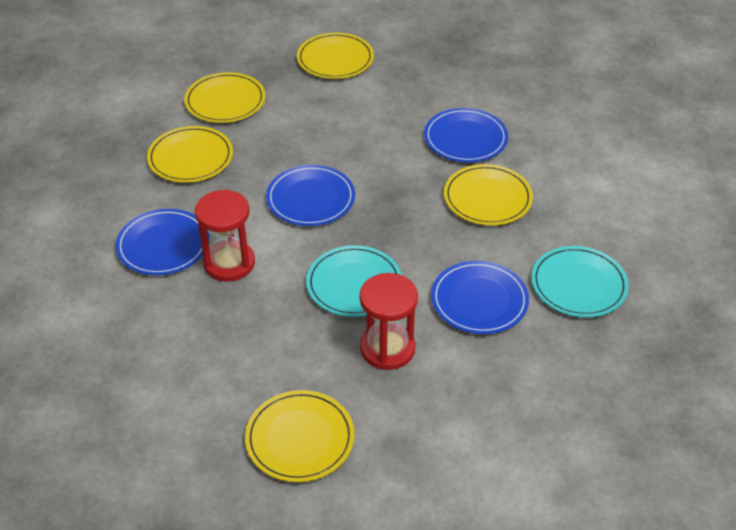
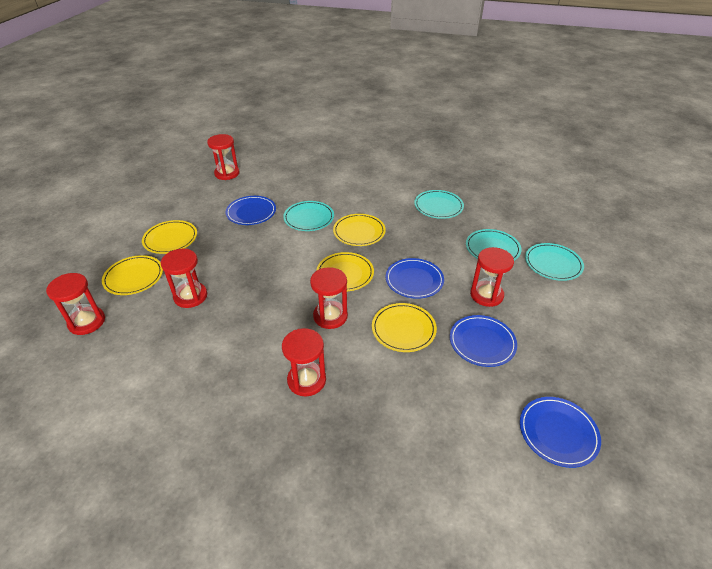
red hourglass: [195,190,255,282] [360,273,418,370] = 2 -> [46,273,105,335] [161,249,207,308] [207,134,240,180] [282,328,326,396] [310,267,348,329] [470,247,514,307] = 6
turquoise plate: [306,245,402,317] [531,246,629,317] = 2 -> [283,201,334,231] [414,190,464,219] [466,229,522,261] [525,243,584,281] = 4

